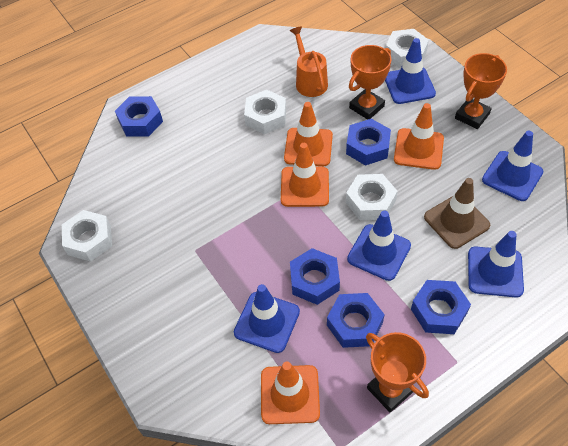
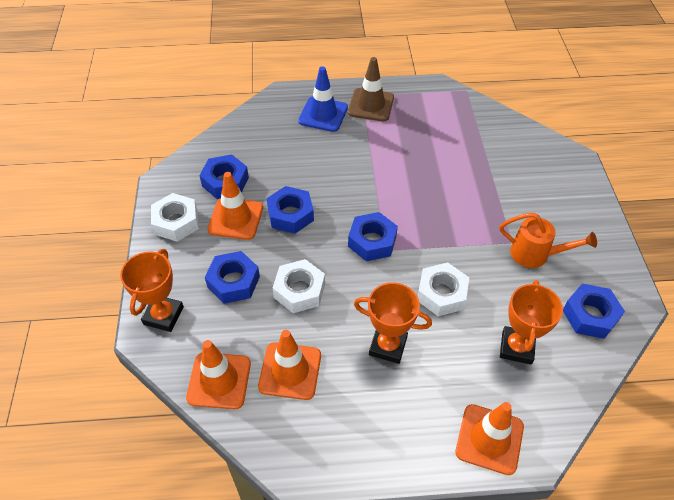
blue traffic cone: [234,284,300,353] [347,211,411,281] [385,38,436,104] [468,231,524,297] [482,131,544,201] = 5 -> [298,66,348,132] = 1
white nut: [62,210,112,262] [244,90,286,134] [346,174,398,220] [386,29,429,68] = 4 -> [151,193,199,242] [273,259,325,313] [418,262,469,316] = 3

